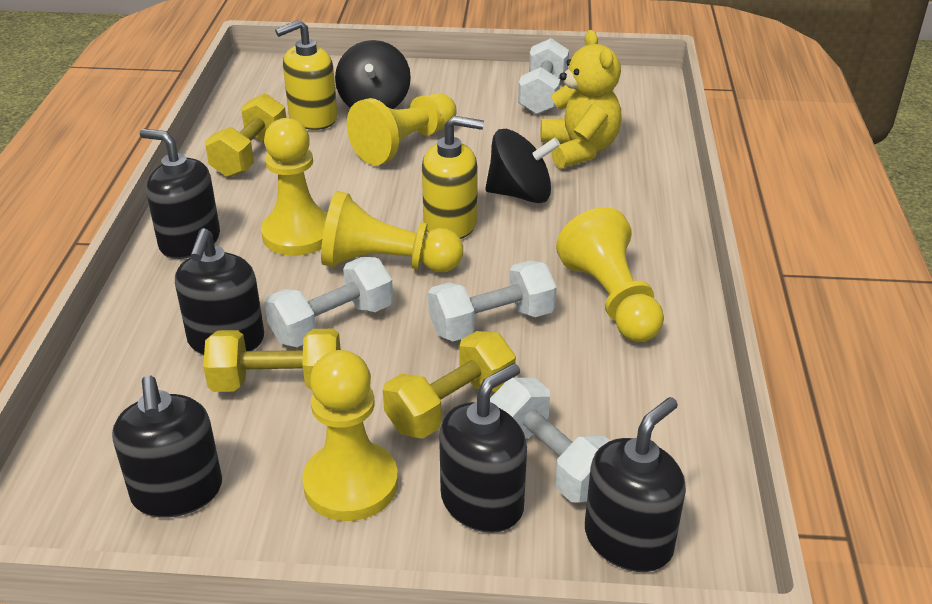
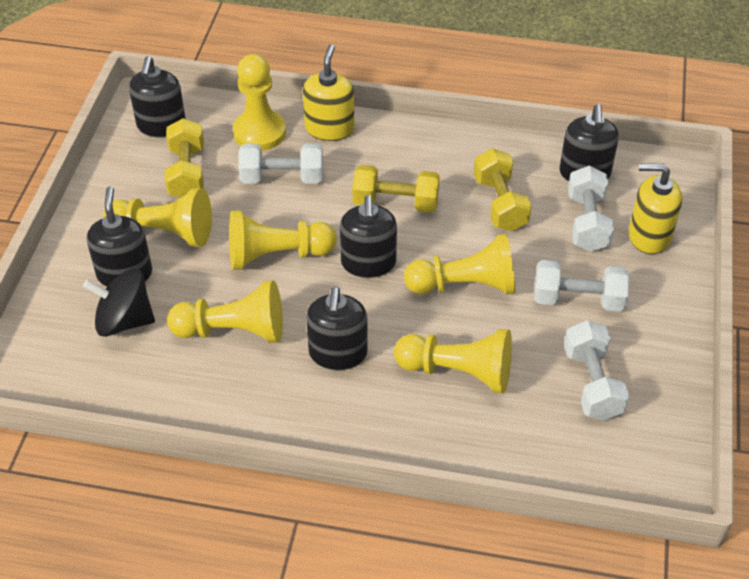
black spinning top: [335,40,411,109] [485,129,560,203] = 2 -> [83,269,155,337] = 1
yellow pawn: [261,118,327,256] [302,350,398,521] [321,191,463,272] [347,93,457,166] [556,207,664,342] = 5 -> [103,189,212,247] [167,280,283,343] [229,211,337,270] [233,54,286,151] [394,329,512,394] [404,234,516,294] = 6
yellow teddy bear: [540,30,622,169] = 1 -> none = 0

